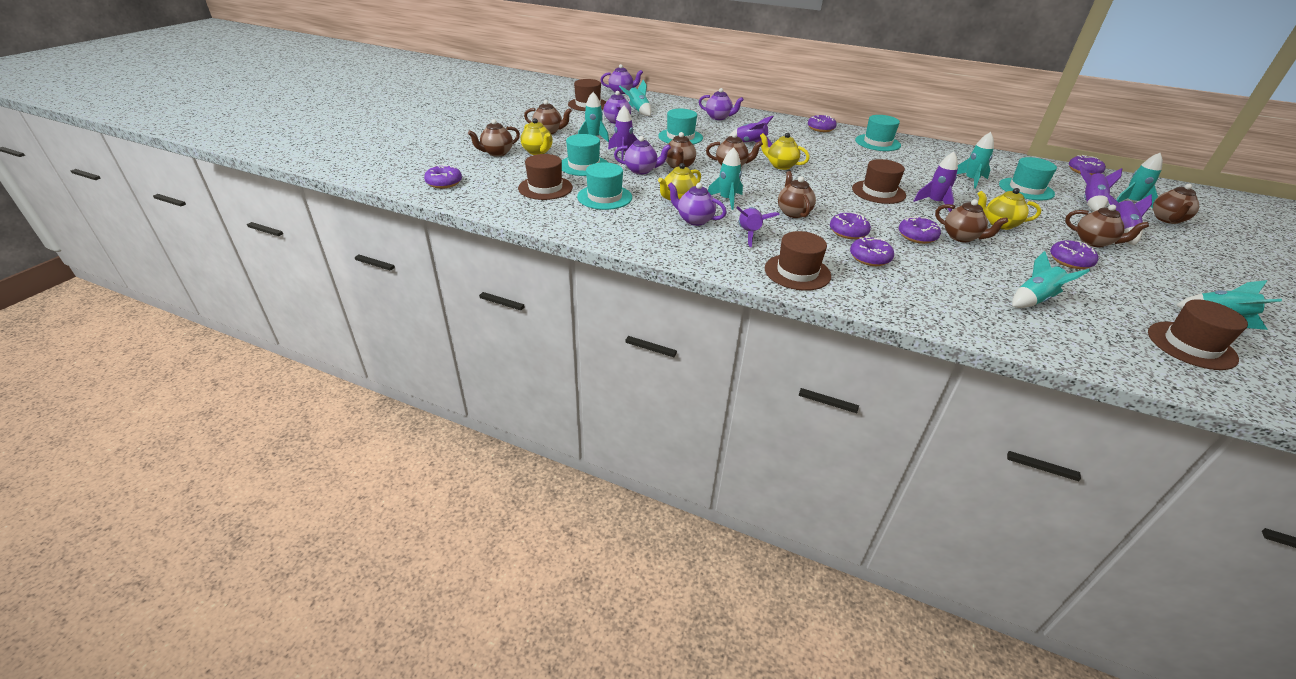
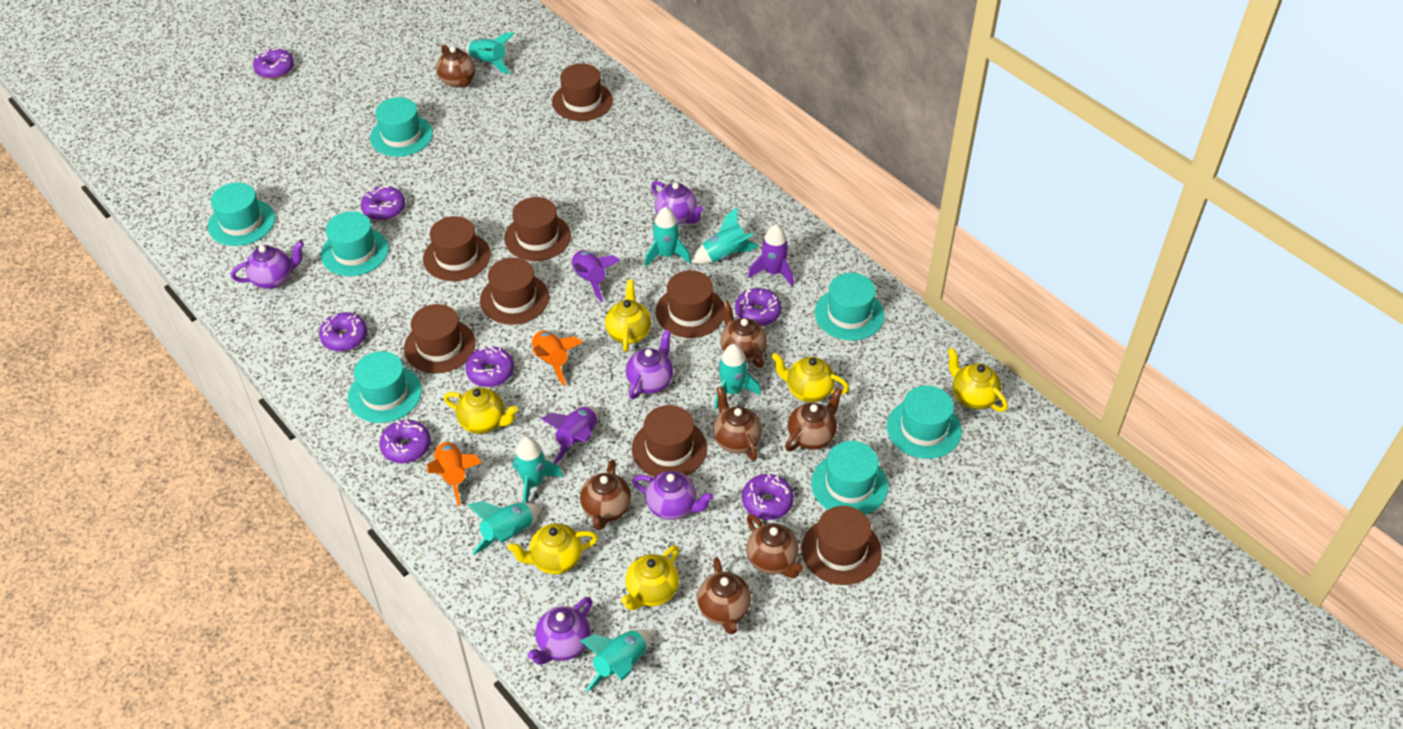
brown hat: [518,154,573,200] [568,79,606,111] [765,231,831,291] [852,159,906,204] [1148,299,1248,370] = 5 -> [404,304,475,373] [423,216,491,281] [480,258,549,325] [504,197,571,261] [552,63,613,121] [632,405,707,477] [656,270,724,338] [802,506,882,585] = 8
brown teapot: [468,119,520,156] [524,100,572,134] [666,132,696,169] [706,133,763,166] [778,171,816,218] [935,199,1008,242] [1065,205,1149,247] [1153,184,1199,224] = 8 -> [436,45,476,87] [580,459,631,530] [697,557,751,634] [713,386,762,460] [720,300,767,368] [746,514,804,578] [785,387,843,451] = 7
orange rocket: none = 0 -> [427,441,482,506] [532,330,583,386] = 2
purple rocket: [608,106,638,160] [729,116,774,147] [736,206,780,247] [914,152,958,212] [1079,166,1122,211] [1106,193,1152,245] = 6 -> [541,406,598,464] [572,250,621,302] [748,224,794,287] = 3
turquoise hat: [562,134,608,176] [577,162,632,210] [658,109,703,145] [855,115,901,151] [999,157,1057,200] = 5 -> [208,182,275,246] [321,211,389,276] [348,351,422,423] [370,97,433,157] [811,441,888,515] [815,273,885,341] [887,385,962,459] = 7
yellow teapot: [521,118,553,155] [658,163,701,201] [760,133,810,170] [978,188,1041,230] = 4 -> [444,387,518,434] [507,523,598,574] [605,280,651,352] [621,545,679,610] [771,353,849,402] [947,348,1008,412] = 6

